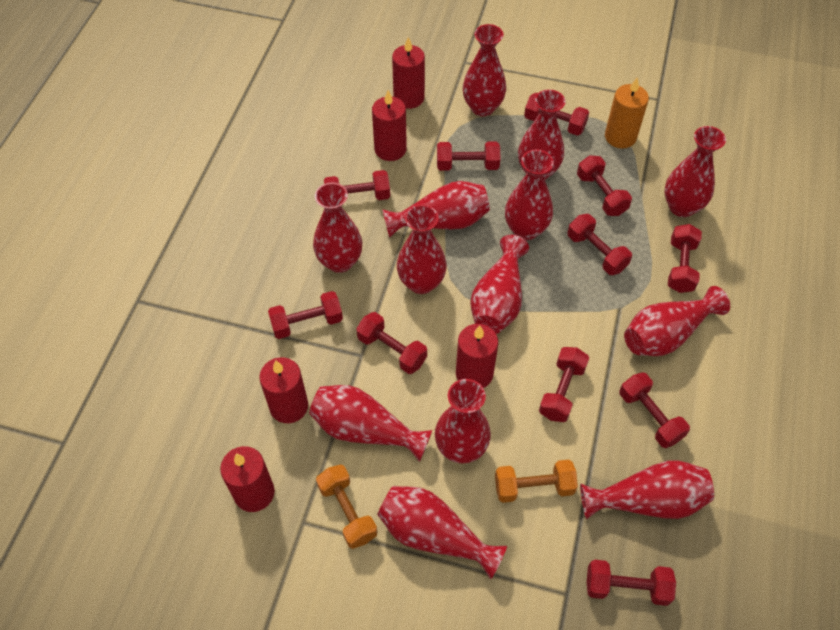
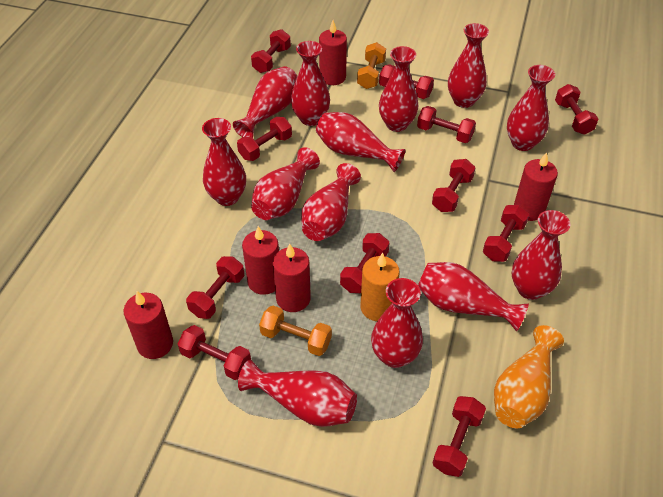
orange vase: none = 0 -> [494,325,564,428] = 1

